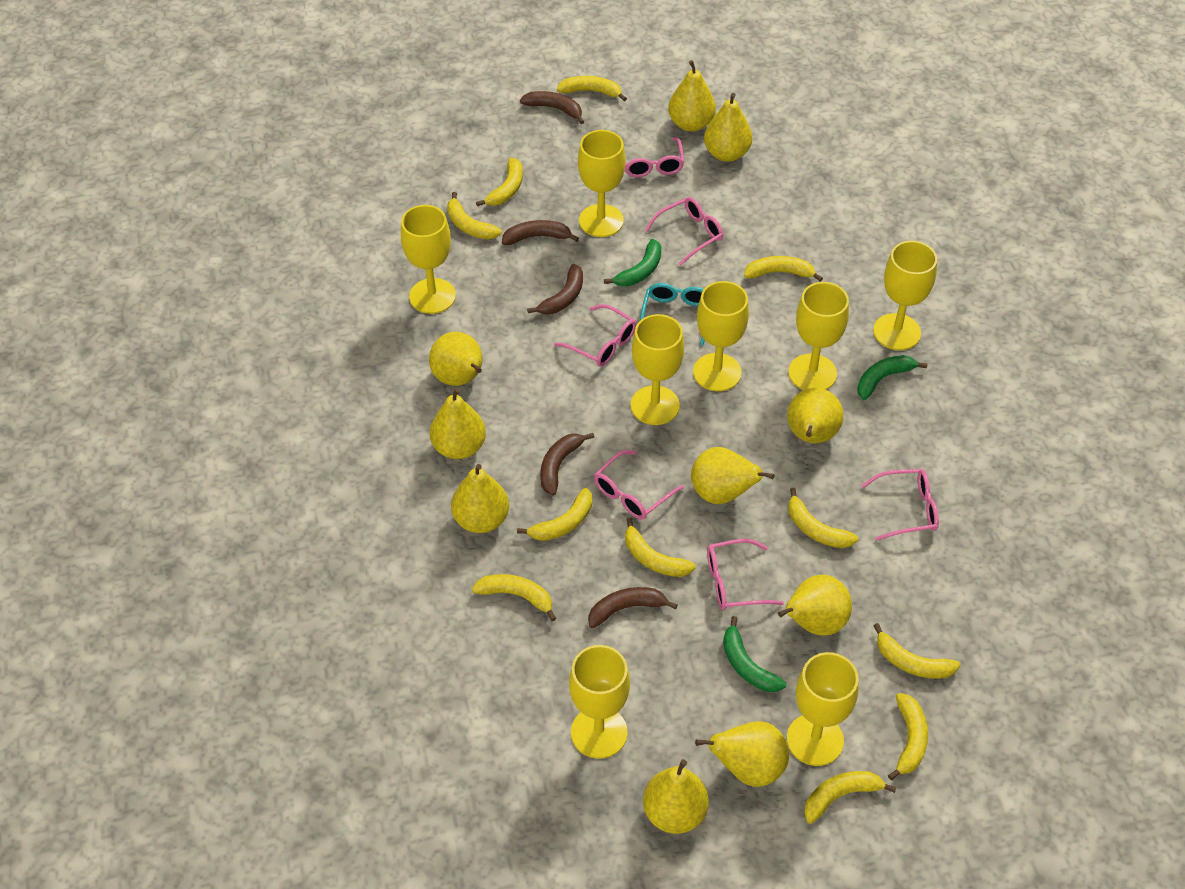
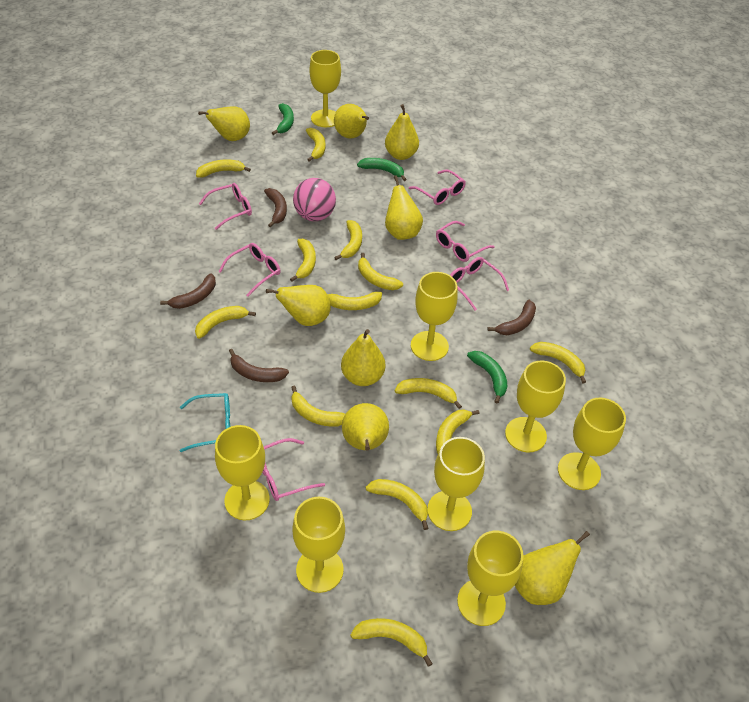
brown banana: [502,220,579,245] [520,91,584,124] [527,264,583,315] [540,433,594,495] [588,587,678,629] = 5 -> [160,274,216,309] [229,349,289,382] [264,188,287,227] [487,300,536,335] = 4
pink ball: none = 0 -> [293,178,336,221] = 1
yellow banana: [447,192,502,239] [472,574,556,621] [476,158,523,206] [517,488,592,541] [557,76,627,101] [625,517,696,577] [744,256,823,282] [788,488,859,548] [804,771,896,824] [873,623,961,679] [888,693,928,780] = 11 -> [195,306,256,339] [196,159,251,178] [290,239,316,282] [291,386,345,427] [306,128,326,162] [327,292,382,310] [334,220,362,260] [350,618,433,667] [358,253,403,290] [366,479,428,530] [395,378,462,409] [436,409,479,454] [530,342,586,384] = 13
yellow pear: [429,332,483,386] [430,388,486,459] [451,464,509,533] [643,759,709,834] [668,60,716,132] [691,447,774,504] [695,721,789,787] [704,93,752,162] [778,575,852,636] [787,388,844,443] = 10 -> [198,106,250,141] [266,285,331,326] [334,104,369,139] [341,329,386,386] [342,403,389,451] [385,104,419,160] [385,175,423,240] [515,531,590,605] = 8

